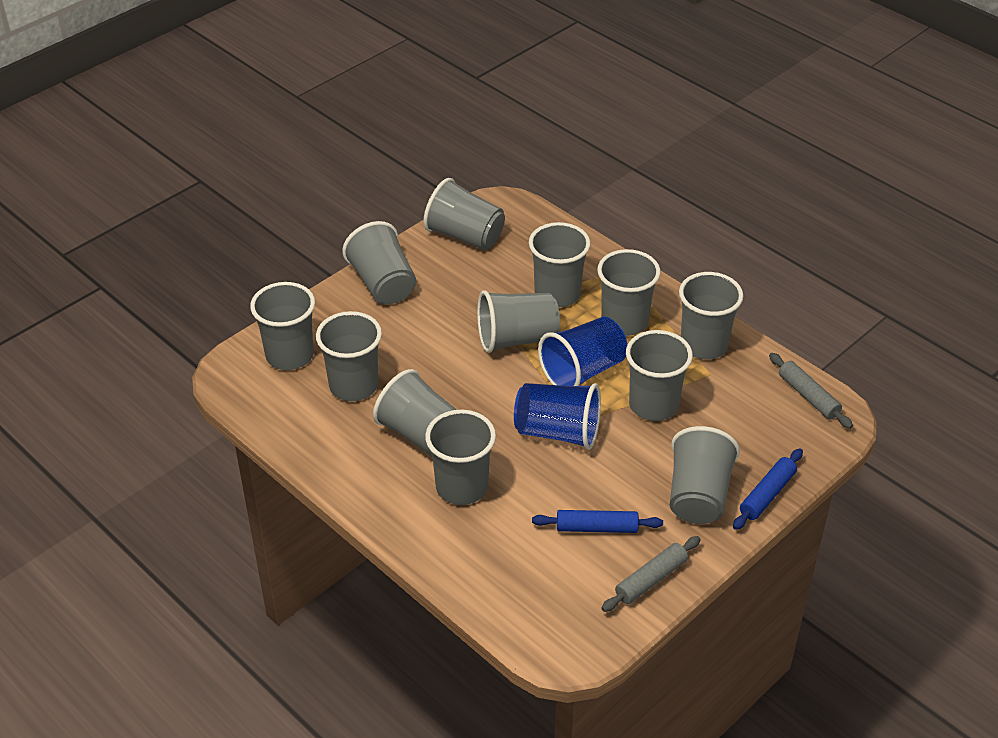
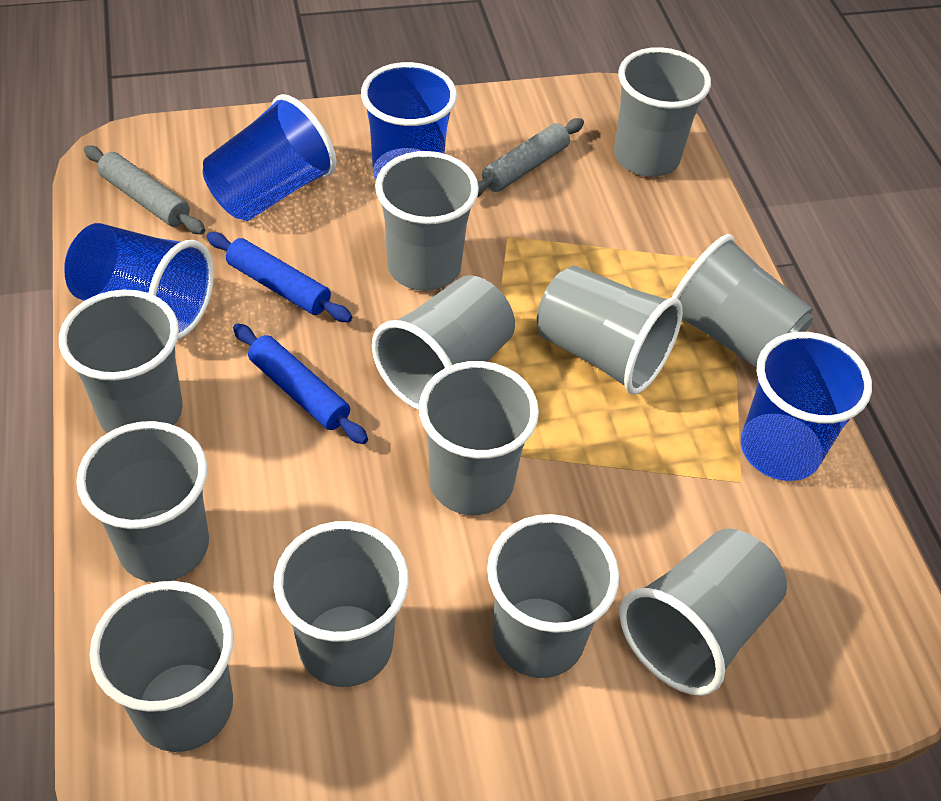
blue cup: [514,383,601,450] [538,317,627,386] = 2 -> [64,223,214,340] [203,94,336,221] [361,62,457,180] [741,332,872,481] = 4

